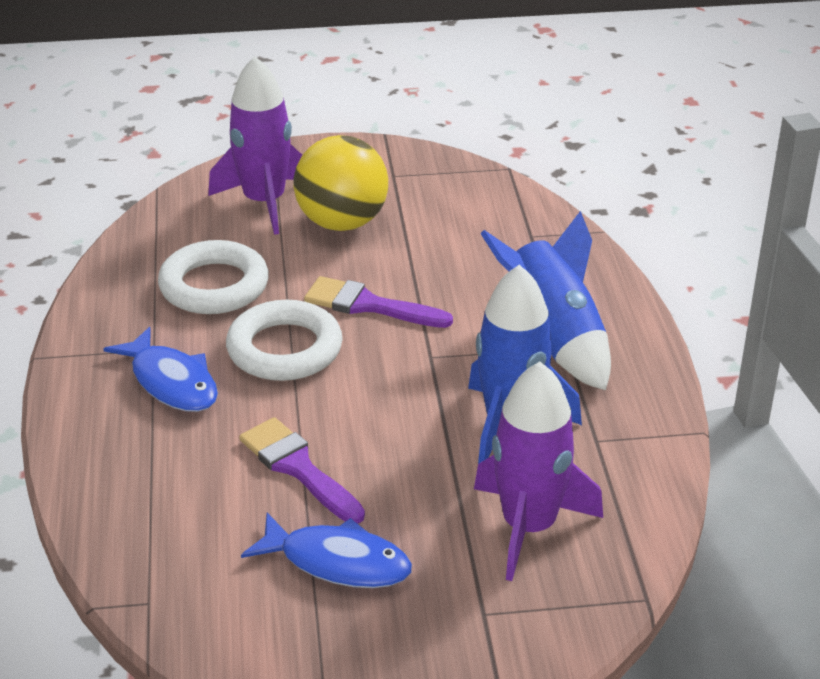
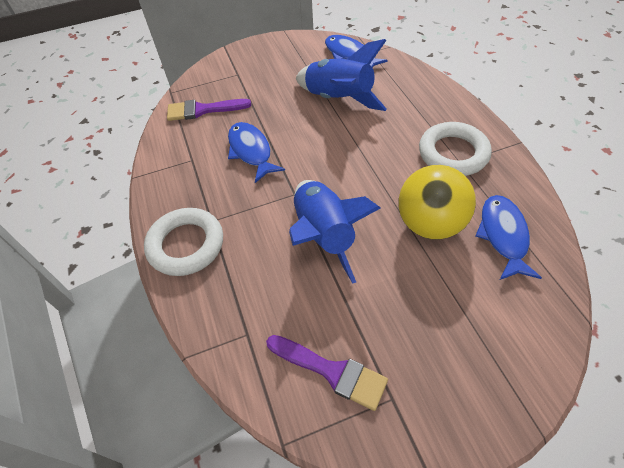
blue fish: [103,327,218,412] [241,513,412,588] = 2 -> [228,122,285,183] [325,35,387,68] [475,195,542,280] = 3
purple rocket: [208,56,302,235] [474,362,603,581] = 2 -> none = 0

